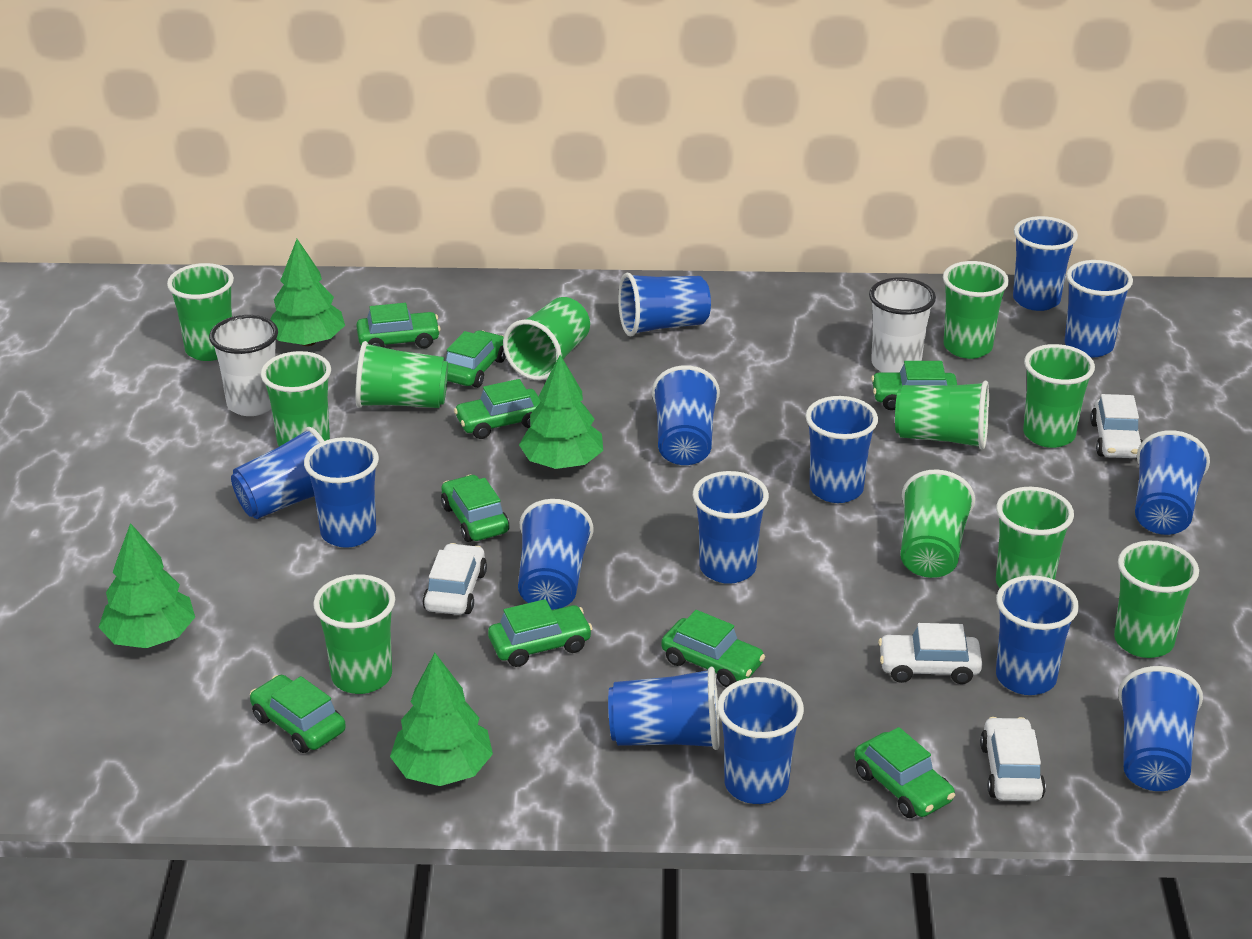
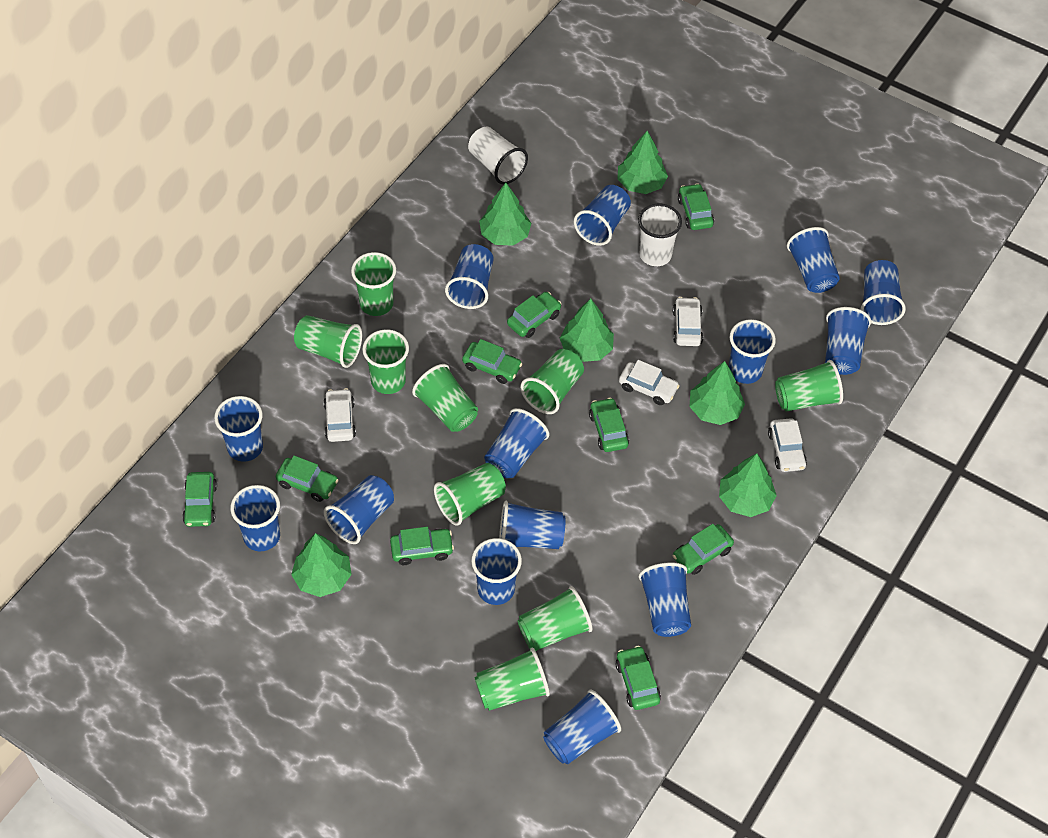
green cup: [167,263,234,361] [261,351,331,447] [313,574,395,694] [355,341,448,408] [503,297,590,380] [895,380,989,450] [900,470,975,578] [943,261,1009,359] [996,487,1074,588] [1023,344,1095,448] [1114,541,1199,658] = 11 -> [294,315,362,368] [351,252,396,316] [362,329,409,394] [412,364,478,432] [434,463,506,526] [474,648,550,711] [517,586,593,651] [520,349,584,414] [775,360,843,412] = 9
green tree: [98,523,195,648] [270,239,345,346] [390,653,493,786] [519,355,603,469] = 4 -> [291,533,352,597] [479,183,531,246] [560,299,614,362] [617,131,668,194] [689,361,745,425] [719,454,777,517] = 6

